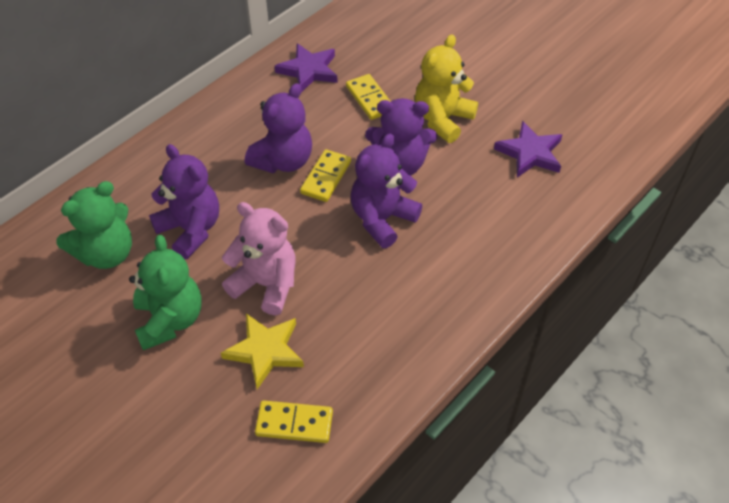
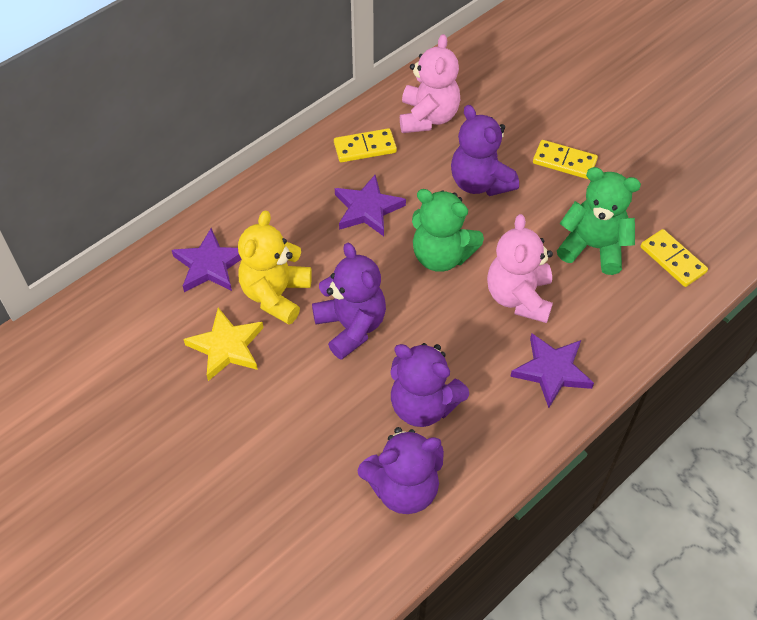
pink teddy bear: [222,202,296,316] = 1 -> [400,34,460,133] [487,214,553,323] = 2
purple star: [275,43,338,92] [494,121,562,177] = 2 -> [172,228,242,292] [335,175,406,236] [510,333,594,408] = 3

